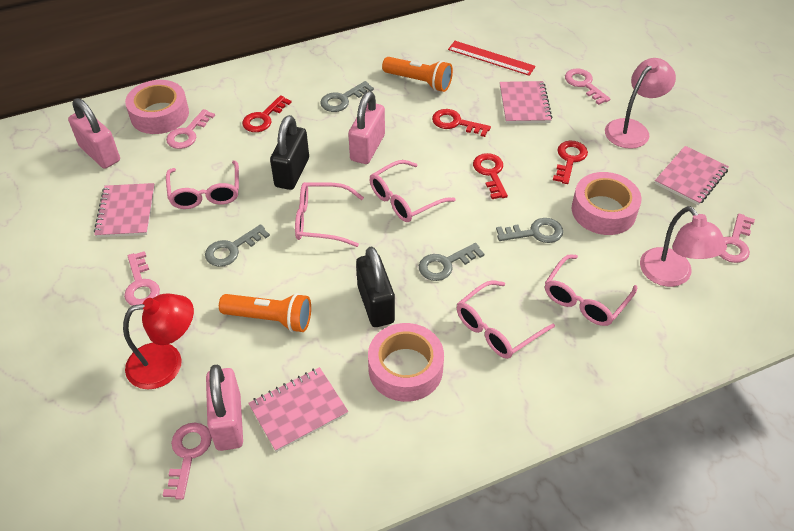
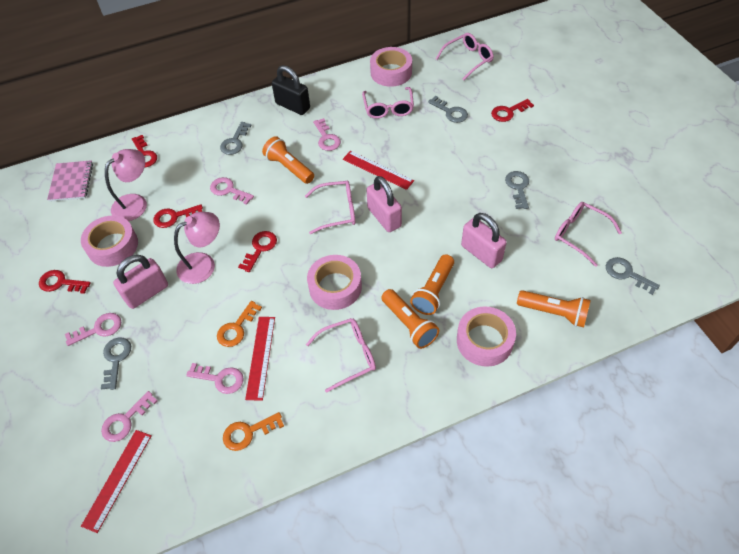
black padlock: [270,115,309,190] [356,246,395,327] = 2 -> [272,65,310,115] = 1
grey key: [205,224,270,267] [320,81,374,112] [419,243,484,281] [496,218,563,243] = 4 -> [101,337,131,390] [220,122,251,155] [428,96,468,123] [505,171,529,209] [606,257,660,295] = 5
orange flashlight: [219,293,311,333] [382,57,453,92] = 2 -> [262,136,314,184] [381,289,439,349] [410,254,454,315] [517,290,591,327] = 4
orange key: none = 0 -> [217,301,262,347] [223,412,284,451] = 2
pink notebook: [94,183,155,238] [248,367,348,452] [500,81,552,124] [655,146,729,205] = 4 -> [47,160,93,202] = 1
pink tape: [125,80,189,134] [368,323,444,402] [572,172,642,235] = 3 -> [81,215,138,267] [307,255,362,310] [370,47,412,87] [457,307,516,367] = 4
red key: [242,95,292,132] [432,109,491,137] [473,153,508,199] [553,141,588,184] = 4 -> [39,270,91,294] [132,135,157,167] [153,204,203,228] [238,231,277,272] [491,99,534,122] = 5
red lamp: [123,294,194,389] = 1 -> none = 0
red ruler: [448,41,536,76] = 1 -> [81,430,152,533] [245,317,275,401] [343,151,414,190] = 3

